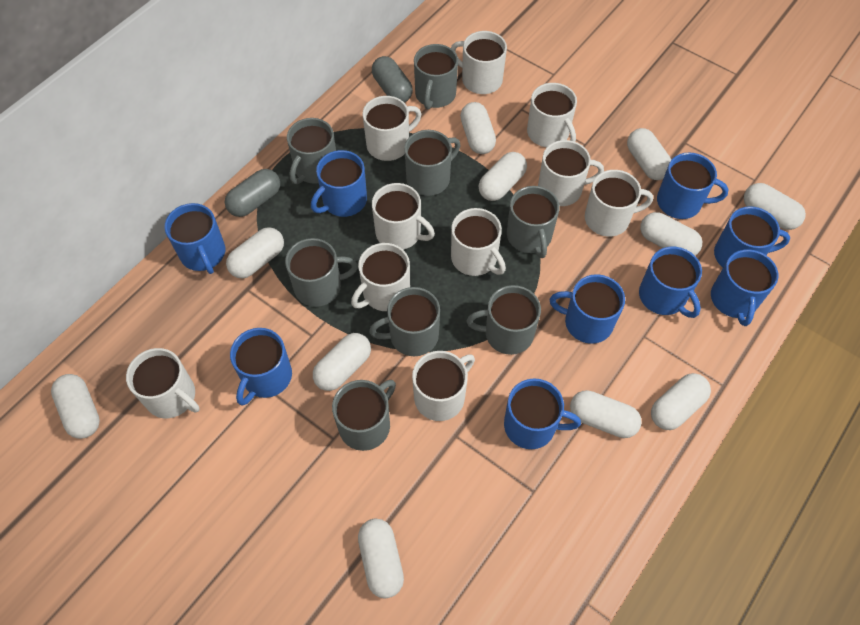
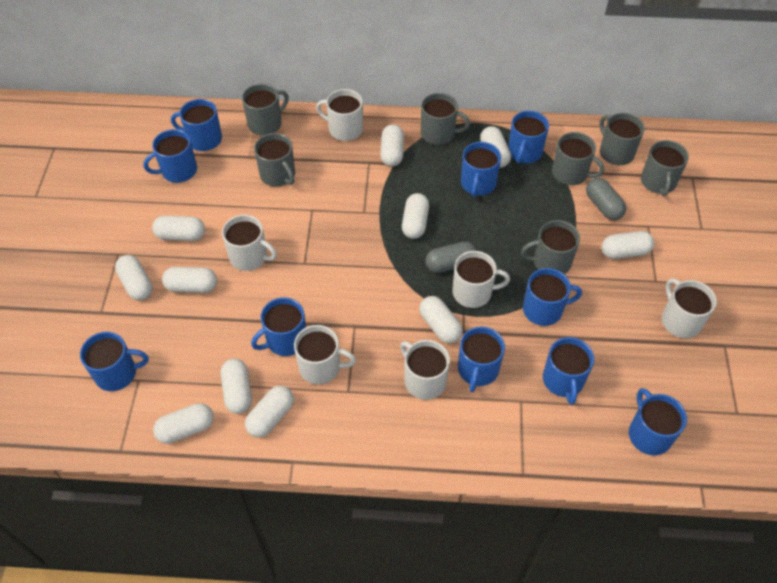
blue mug: [165,203,225,274] [230,328,292,406] [311,150,367,217] [504,378,581,449] [550,274,625,344] [639,247,702,318] [657,152,729,219] [711,249,778,326] [714,206,790,267] = 9 -> [80,332,148,391] [143,129,197,183] [171,99,222,151] [251,297,306,356] [458,327,505,392] [461,142,501,197] [508,111,549,164] [523,268,582,326] [543,337,594,405] [629,388,687,455] = 10
grey mug: [285,238,358,307] [287,118,336,184] [332,380,396,451] [369,287,440,356] [404,130,460,196] [414,44,458,109] [467,285,541,355] [507,186,560,258] = 8 -> [242,84,289,135] [254,133,295,187] [421,93,470,145] [521,220,580,274] [552,132,604,185] [599,113,645,165] [641,140,689,196] = 7
white mug: [126,348,200,418] [351,243,410,311] [363,96,421,161] [372,183,435,250] [412,351,475,421] [451,31,507,94] [451,208,506,276] [527,83,577,147] [538,140,604,206] [585,170,653,237] = 10 -> [222,215,277,271] [294,325,356,384] [316,89,363,141] [400,340,450,400] [452,251,510,308] [662,278,717,338] = 6

